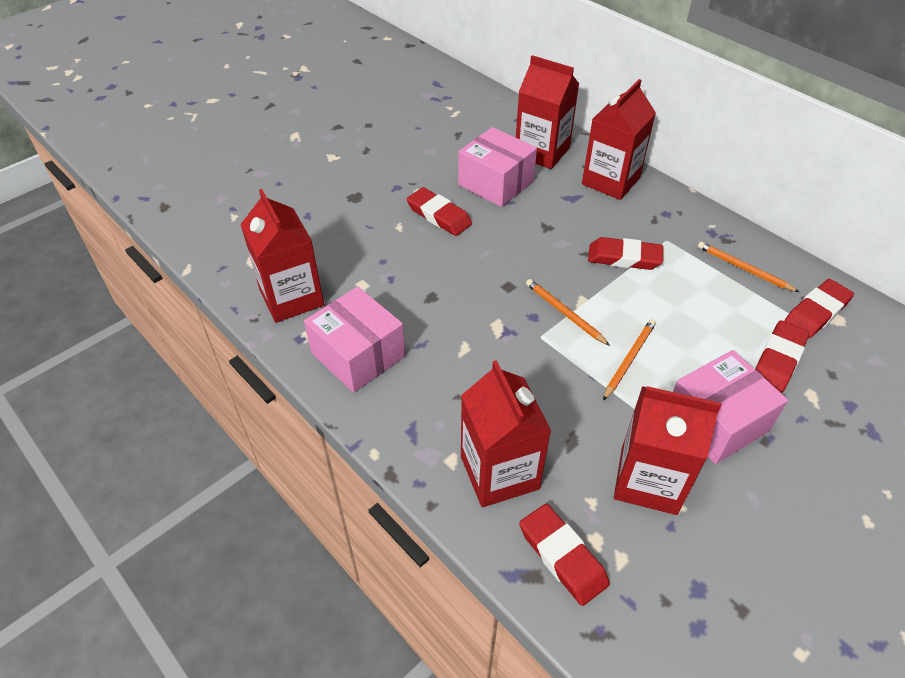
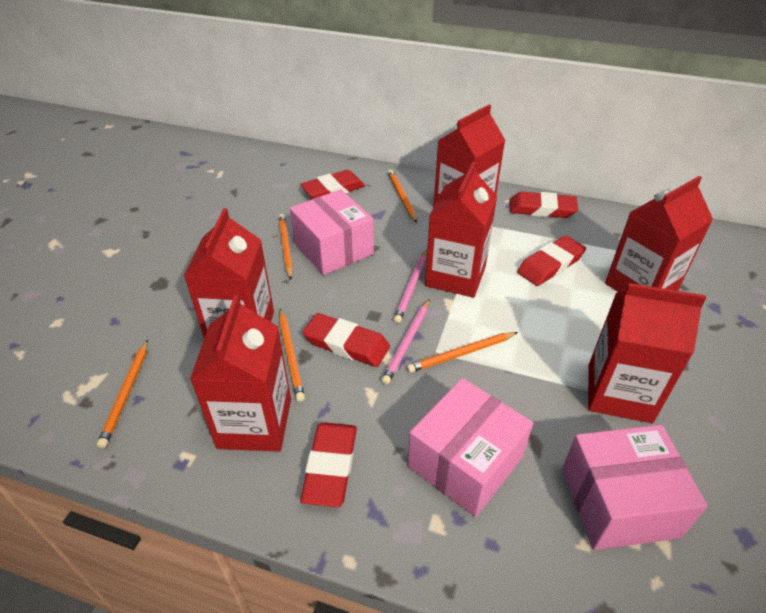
orange pencil: [526,279,610,346] [603,319,656,400] [698,242,799,292] = 3 -> [97,340,148,448] [279,214,293,280] [279,308,305,402] [388,169,417,223] [407,332,518,373] = 5
pink pencil: none = 0 -> [381,299,430,385] [394,250,427,323] = 2
red carton: [240,189,324,323] [461,360,551,507] [516,55,579,169] [582,79,656,200] [614,386,721,515] = 5 -> [184,208,274,338] [190,295,291,452] [425,162,497,298] [433,105,505,207] [588,283,706,423] [605,176,713,292] = 6

